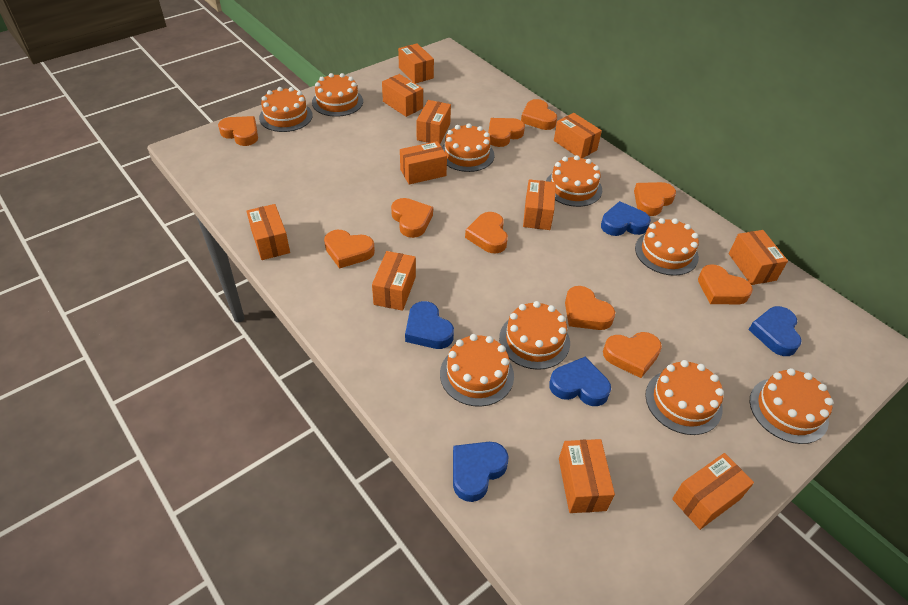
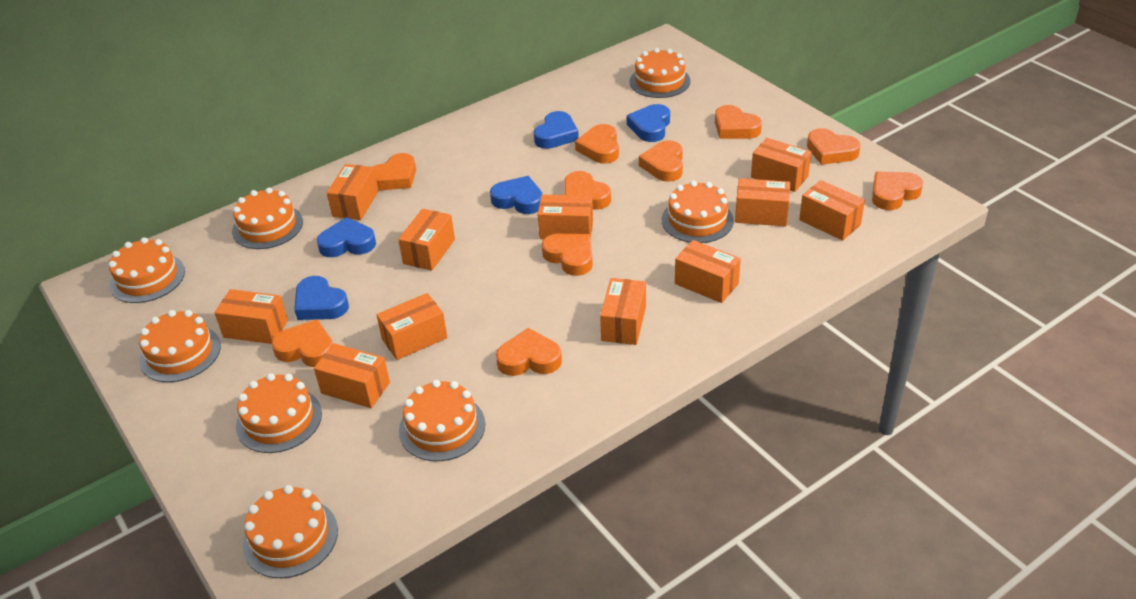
orange cake: [259,87,313,132] [312,73,363,117] [440,334,514,407] [442,123,494,172] [499,301,570,370] [546,155,602,207] [635,218,699,276] [645,360,724,435] [750,368,834,444] = 9 -> [108,237,185,303] [139,310,221,382] [232,188,303,249] [236,373,322,453] [243,485,338,578] [399,380,485,461] [630,48,691,98] [662,181,734,243] = 8

